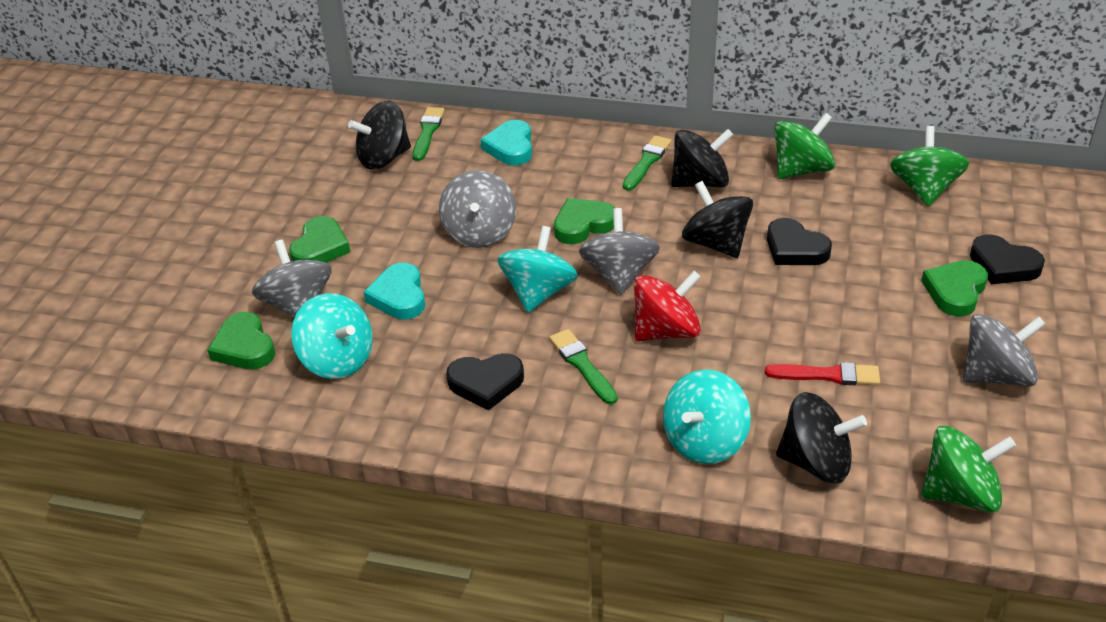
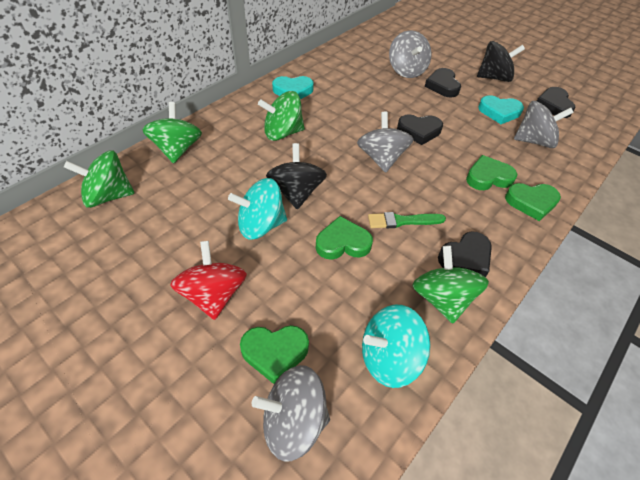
black heart: [446,353,524,411] [767,218,832,265] [970,234,1045,284] = 3 -> [397,114,443,145] [425,68,461,98] [438,231,492,277] [537,87,576,118] = 4
black spinning top: [348,101,411,170] [671,129,733,187] [682,181,753,258] [776,392,867,484] = 4 -> [266,143,327,209] [477,41,525,82] = 2
green brush: [413,107,445,161] [549,329,618,405] [623,135,672,191] = 3 -> [368,212,446,228] = 1
green spinning top: [774,113,835,179] [890,126,969,206] [921,426,1016,513] = 3 -> [64,151,134,208] [142,102,202,164] [258,91,305,141] [413,246,489,324] = 4
red brush: [765,362,880,385] = 1 -> none = 0
turquoise spinning top: [291,293,373,379] [497,226,578,313] [663,369,751,464] = 3 -> [228,178,287,240] [362,305,431,388] = 2

